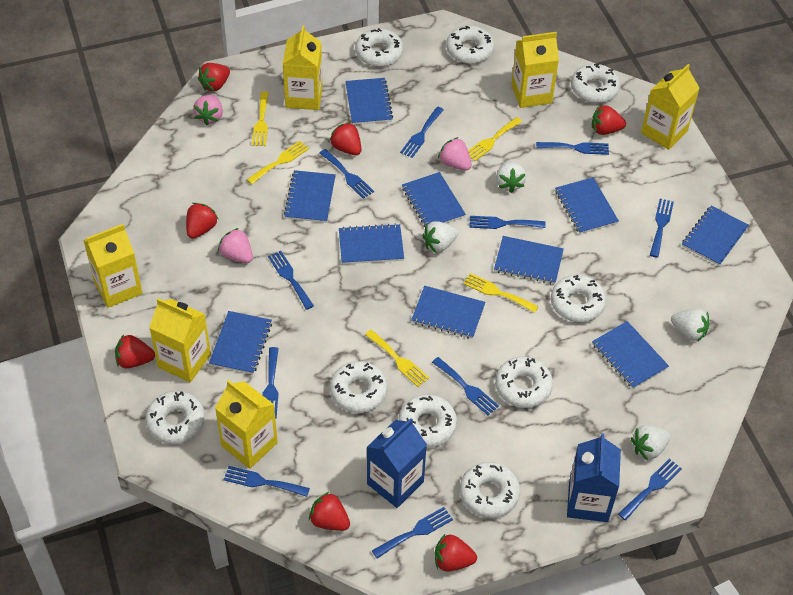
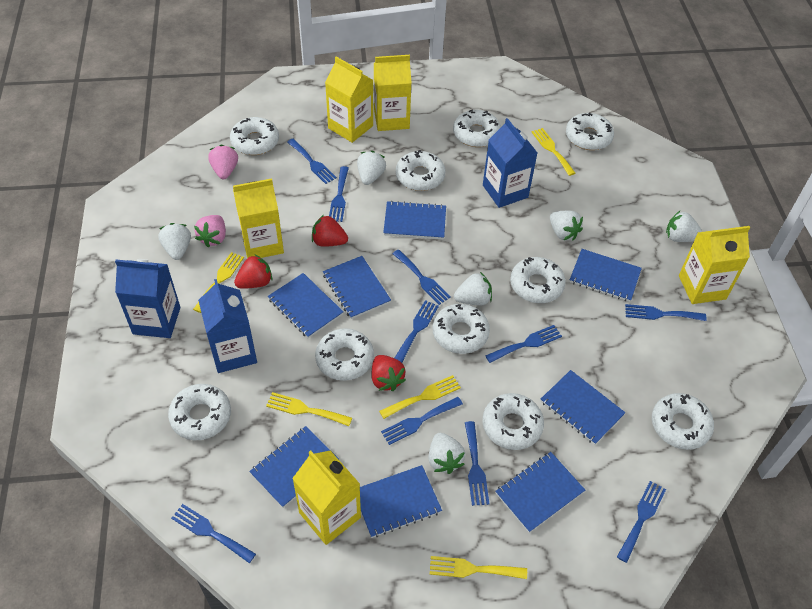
blue carton: [367,418,427,508] [567,433,621,522] = 2 -> [115,259,181,338] [198,279,257,373] [483,118,537,208] = 3
blue fork: [223,466,310,497] [262,347,279,419] [268,251,314,310] [320,149,374,199] [372,507,453,558] [400,106,444,158] [432,357,499,415] [470,216,545,229] [536,142,609,155] [618,459,682,520] [650,199,674,258] = 11 -> [171,504,256,563] [287,139,337,184] [329,166,349,222] [381,397,463,445] [393,249,451,305] [395,300,439,363] [465,421,490,506] [485,325,562,363] [617,481,666,563] [625,304,707,321] = 10
blue notebook: [209,311,272,374] [284,170,336,223] [339,224,404,264] [345,78,393,125] [402,172,466,227] [411,286,485,339] [494,236,564,284] [555,177,619,234] [592,321,669,389] [682,206,749,266] = 10 -> [249,426,339,508] [268,273,344,338] [323,256,391,319] [360,465,442,538] [383,201,446,239] [495,452,585,533] [541,370,626,445] [570,249,642,302] = 8
pink strawberry: [193,95,223,125] [218,228,253,263] [438,137,472,171] = 3 -> [194,215,226,247] [208,145,238,179] = 2
red strawberry: [115,334,155,368] [186,203,218,239] [198,63,230,91] [309,492,350,531] [329,122,361,155] [434,534,477,572] [592,105,626,135] = 7 -> [234,255,272,289] [312,215,348,247] [371,355,406,391] = 3
white donut: [145,391,205,444] [330,361,388,413] [355,28,403,67] [398,394,457,447] [446,26,494,64] [460,462,520,518] [495,357,553,408] [551,275,606,322] [571,64,620,103] = 9 -> [168,384,231,440] [230,117,279,155] [315,328,374,381] [396,150,446,191] [433,304,490,354] [453,110,501,147] [482,393,544,450] [510,257,566,303] [566,112,614,150] [652,393,714,450] = 10
white strawberry: [422,221,458,253] [496,161,526,193] [631,425,670,461] [671,309,709,341] = 4 -> [158,223,191,260] [357,151,386,185] [428,433,465,474] [454,272,492,305] [550,211,583,240] [666,211,702,242] = 6
yellow carton: [83,224,143,308] [149,298,211,382] [215,380,278,469] [283,25,323,110] [511,32,559,108] [641,64,700,150] = 6 -> [233,178,284,258] [292,451,361,545] [325,57,373,143] [374,55,412,131] [679,226,750,304] = 5

